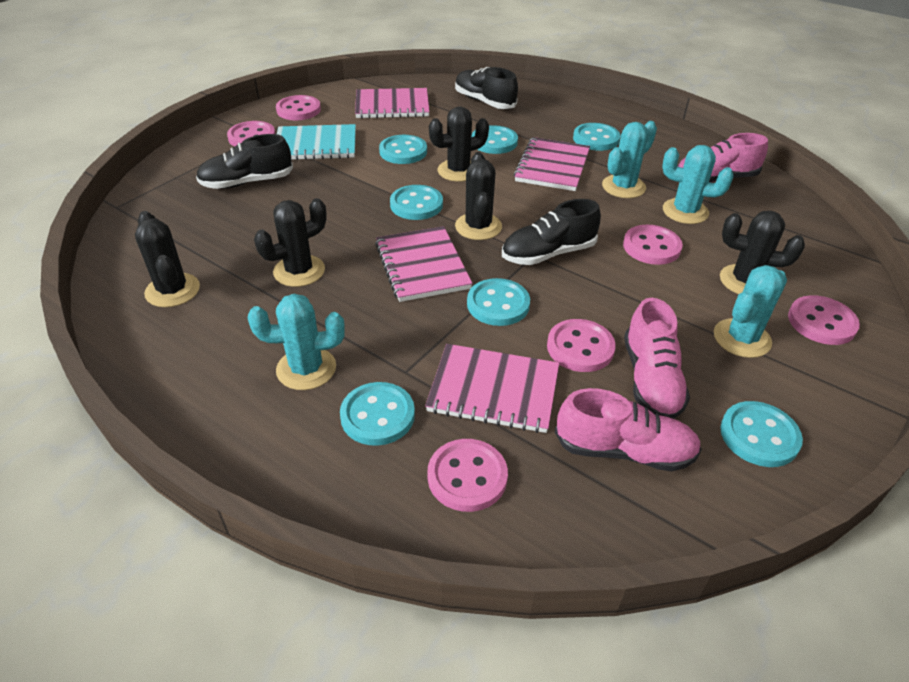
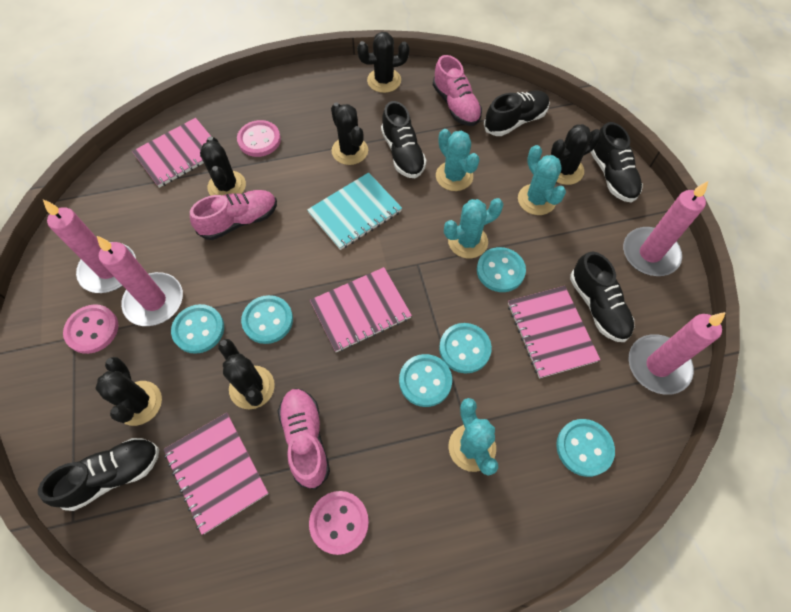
black cactus: [135,211,200,307] [254,198,327,287] [429,107,489,182] [455,152,502,240] [720,211,805,294] = 5 -> [95,357,162,426] [200,136,246,196] [218,339,275,409] [331,103,368,165] [357,32,409,93] [551,124,601,185] = 6
black shoe: [196,134,293,189] [455,67,518,109] [502,199,601,265] = 3 -> [38,438,159,511] [381,101,426,178] [484,90,550,136] [570,252,634,342] [591,122,643,202] = 5
pink button: [227,121,275,147] [276,95,321,120] [427,439,508,512] [547,319,616,372] [623,225,683,265] [788,295,860,345] = 6 -> [63,304,118,354] [237,120,281,157] [309,491,369,555] = 3
pink candle: none = 0 -> [43,199,136,293] [97,236,183,326] [623,181,708,276] [629,312,726,395] = 4
turquoise button: [340,382,415,446] [379,135,427,164] [390,185,443,220] [467,278,530,326] [471,125,518,154] [573,123,620,151] [720,401,803,467] = 7 -> [171,304,224,354] [241,295,293,344] [399,354,452,407] [439,323,492,373] [477,247,526,292] [556,419,615,477] = 6

